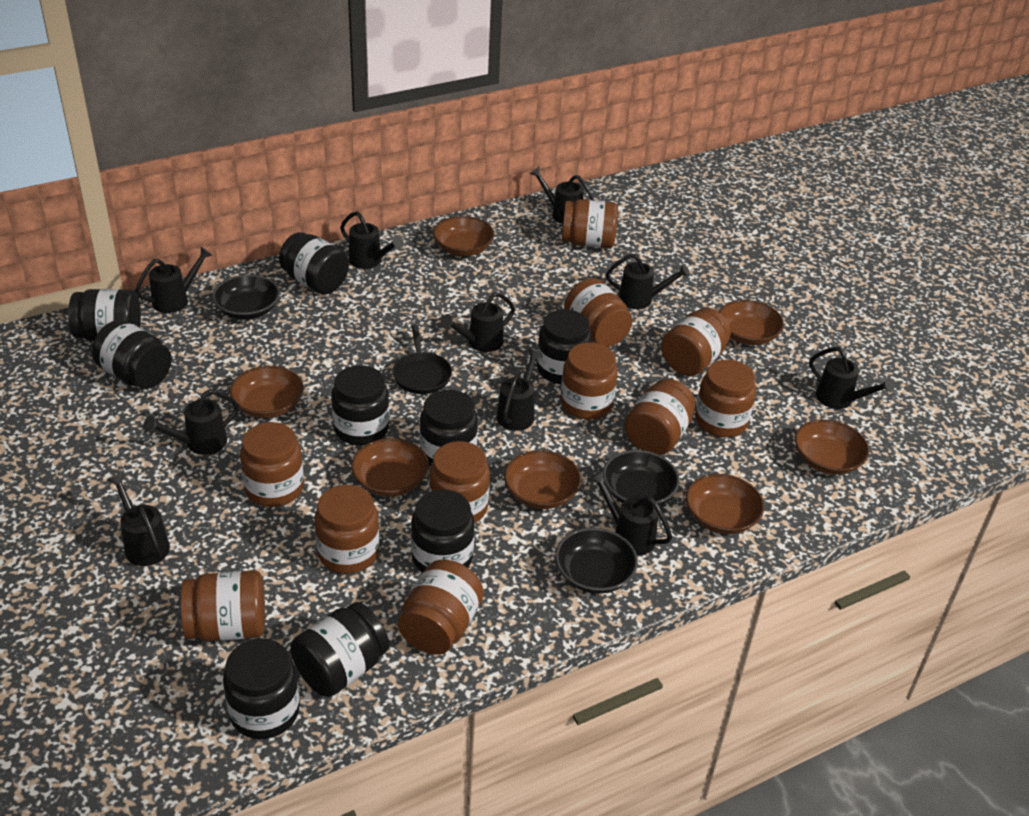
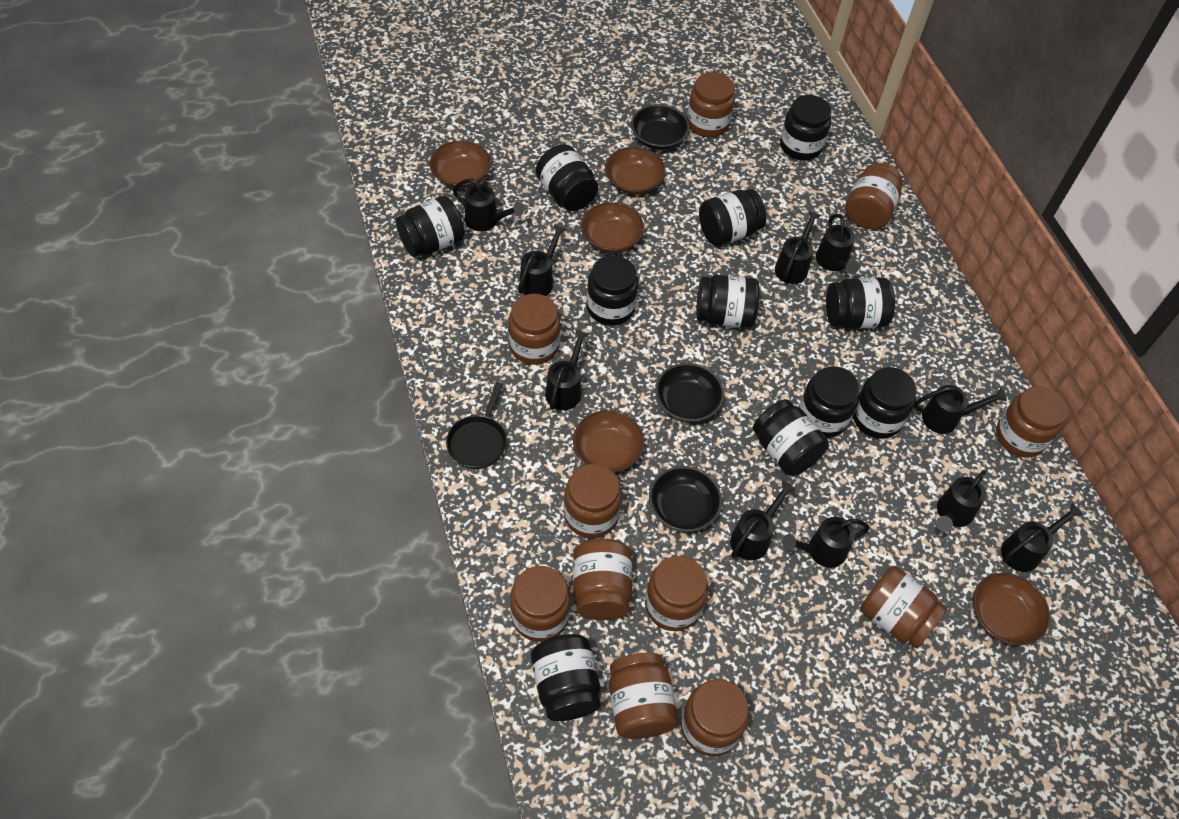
black jar: [68,289,141,341] [92,320,172,389] [223,638,300,739] [279,232,349,294] [290,602,389,697] [331,365,389,445] [411,490,475,573] [420,390,478,466] [537,309,592,384] = 9 -> [396,196,465,257] [531,634,601,721] [536,145,598,211] [586,255,639,326] [696,275,759,328] [699,189,766,246] [753,399,829,476] [780,95,831,160] [799,366,860,438] [826,277,895,329] [853,367,917,439] = 11
brown bowl: [229,366,304,418] [351,438,429,497] [433,216,494,256] [504,450,581,509] [686,474,764,534] [719,300,784,345] [795,419,869,475] = 7 -> [430,140,491,188] [573,410,644,472] [581,202,644,253] [605,147,666,194] [973,573,1050,646] = 5

